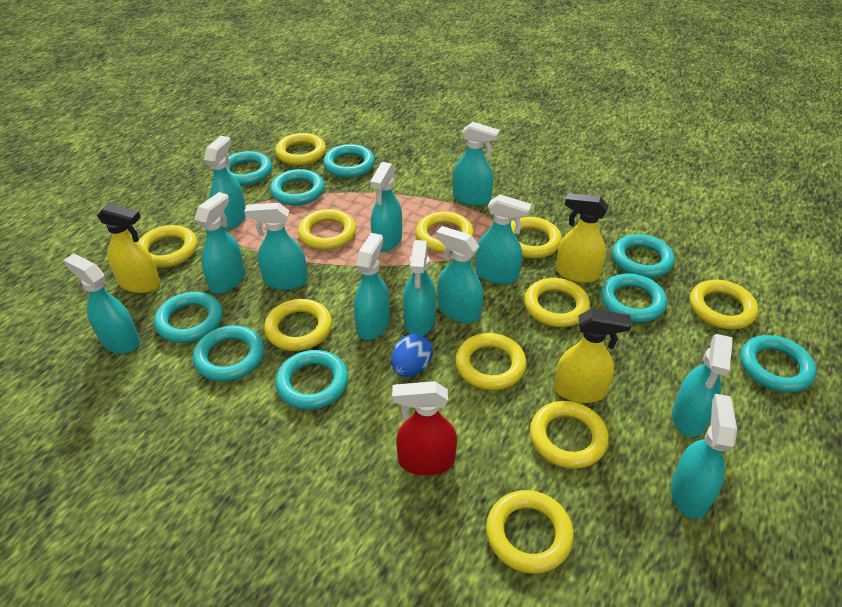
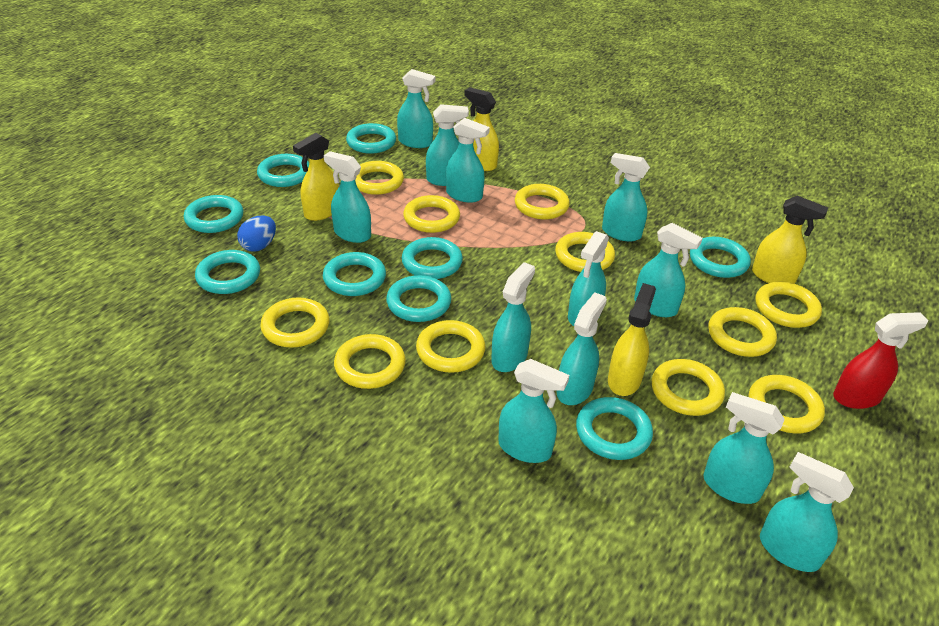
yellow spray bottle: [97,203,160,293] [554,308,631,403] [556,193,608,283] = 3 -> [293,133,339,221] [464,87,499,171] [608,283,656,396] [752,196,828,284] = 4

